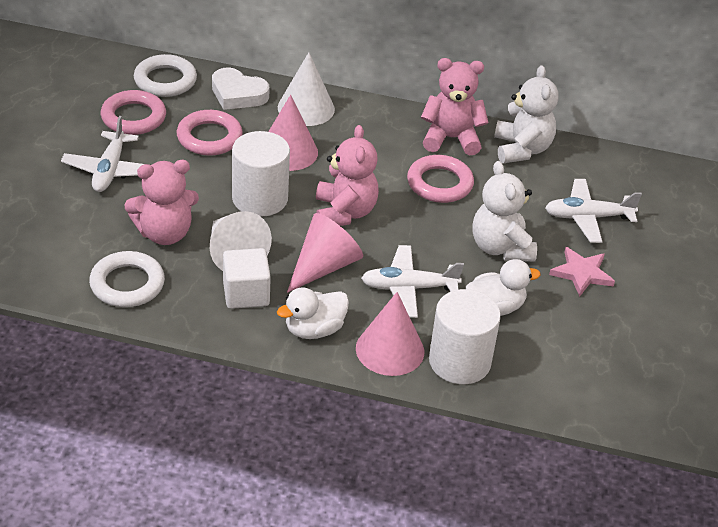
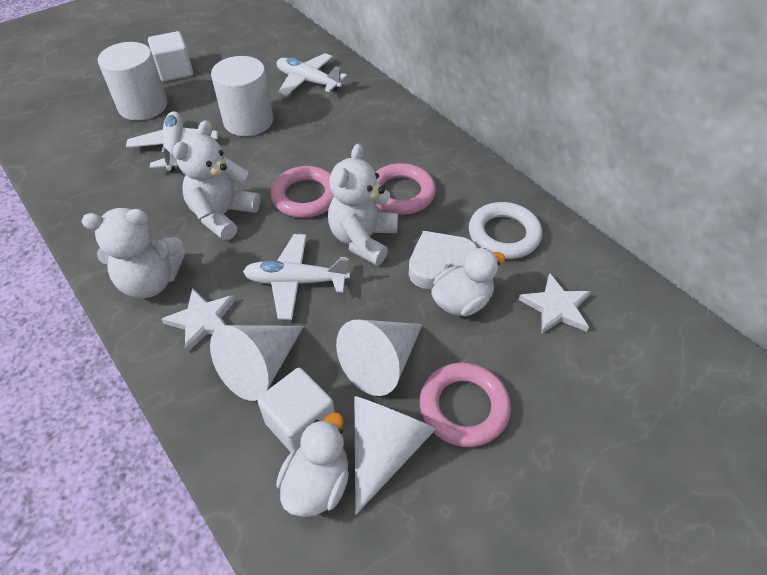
pink cone: [268,95,318,171] [287,213,363,293] [356,292,425,376] = 3 -> none = 0
pink star: [549,247,615,297] = 1 -> none = 0
pink teddy bear: [124,160,199,245] [316,125,379,226] [421,58,489,155] = 3 -> none = 0
white cone: [210,211,272,271] [278,52,335,126] = 2 -> [210,325,304,401] [336,320,423,396] [354,396,436,515] = 3
white cube: [223,248,271,309] = 1 -> [148,31,193,82] [257,368,335,452] = 2
white ring: [89,251,165,307] [134,54,197,97] = 2 -> [469,202,542,259] = 1
white star: none = 0 -> [161,288,235,353] [519,273,591,334] = 2
white teddy bear: [472,161,537,262] [494,65,559,163] = 2 -> [82,208,185,298] [173,120,260,241] [328,144,398,265] = 3

